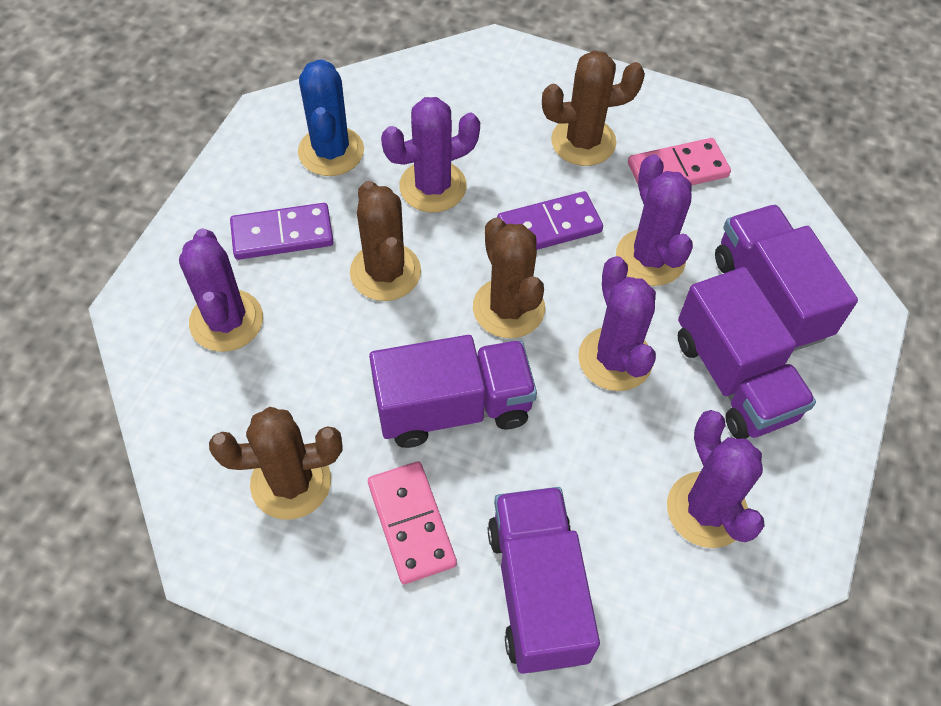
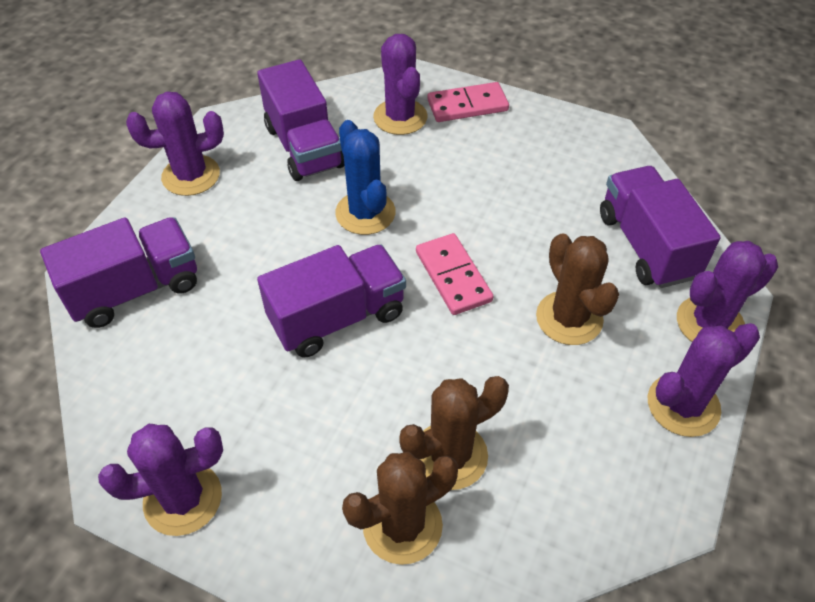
brown cactus: [209,407,342,520] [350,181,421,301] [473,217,545,338] [542,50,645,166] = 4 -> [342,452,458,565] [399,376,509,490] [536,233,619,345] = 3
purple domino: [230,203,334,260] [497,191,603,250] = 2 -> none = 0

